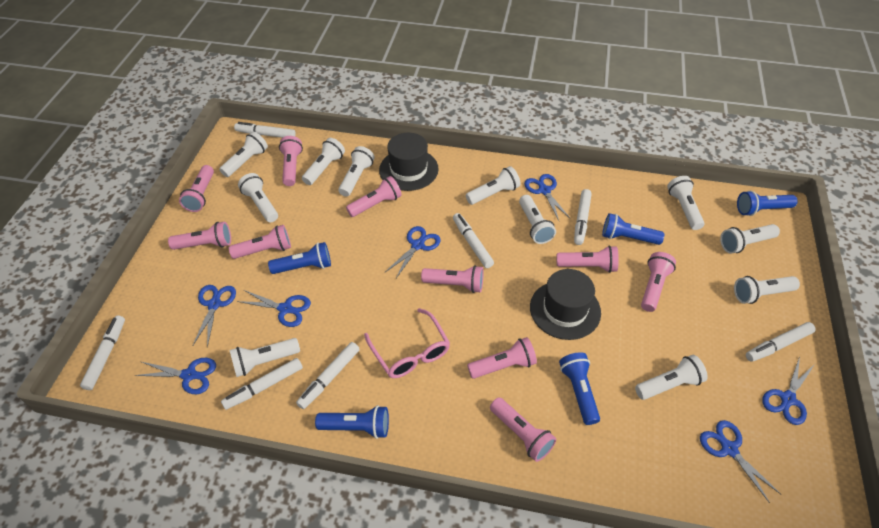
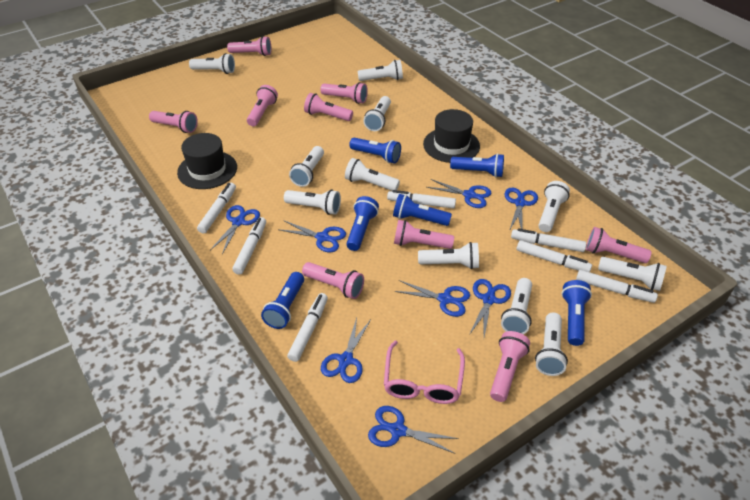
blue flashlight: [268,242,331,274] [315,405,389,439] [559,352,600,425] [602,213,664,245] [737,191,798,216] = 5 -> [261,272,304,329] [346,196,379,251] [349,138,401,163] [393,194,452,226] [450,153,504,178] [561,280,592,346] = 6
blue scissors: [135,358,216,394] [193,285,236,348] [237,290,311,327] [385,226,441,278] [524,174,571,221] [700,420,782,503] [762,356,815,425] = 7 -> [210,205,260,254] [278,221,346,252] [321,318,371,383] [368,406,459,454] [394,280,470,317] [427,179,491,208] [469,279,511,337] [505,188,538,231] = 8
pink flashlight: [168,222,231,250] [179,165,214,212] [229,225,291,259] [279,136,303,186] [346,176,402,217] [421,265,483,293] [467,337,537,379] [490,397,556,462] [557,246,619,273] [641,252,676,312] = 10 -> [149,111,198,133] [227,36,271,56] [247,85,278,126] [302,262,364,299] [304,93,353,121] [320,82,368,104] [394,220,454,249] [490,331,530,402] [586,227,652,263] = 9

